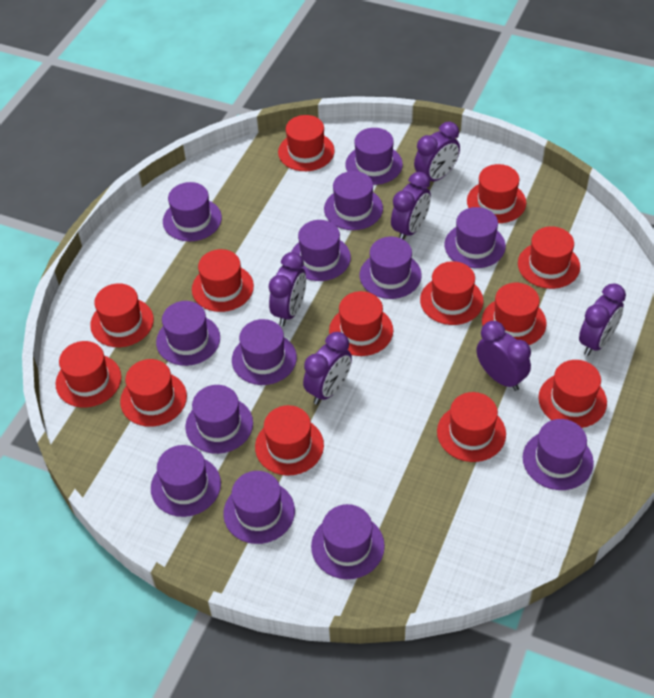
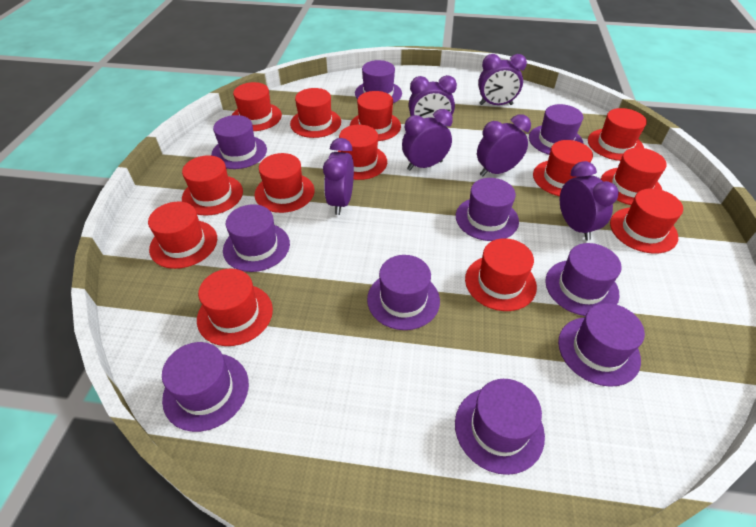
purple hat: [151,445,221,517] [156,301,220,366] [163,182,222,242] [185,385,253,454] [223,471,295,544] [232,319,297,385] [291,220,351,281] [311,504,385,579] [324,171,383,230] [345,128,403,185] [360,237,421,299] [444,207,506,268] [523,419,594,490] = 13 -> [162,342,249,432] [211,115,267,169] [223,204,290,272] [355,60,402,103] [367,255,440,330] [455,379,545,475] [456,178,519,241] [529,104,583,155] [545,243,622,316] [558,303,645,387] = 10

